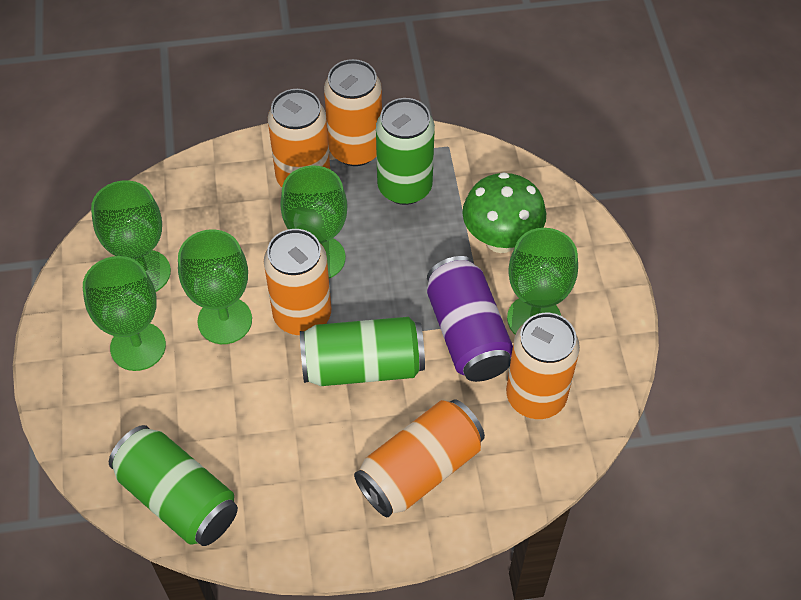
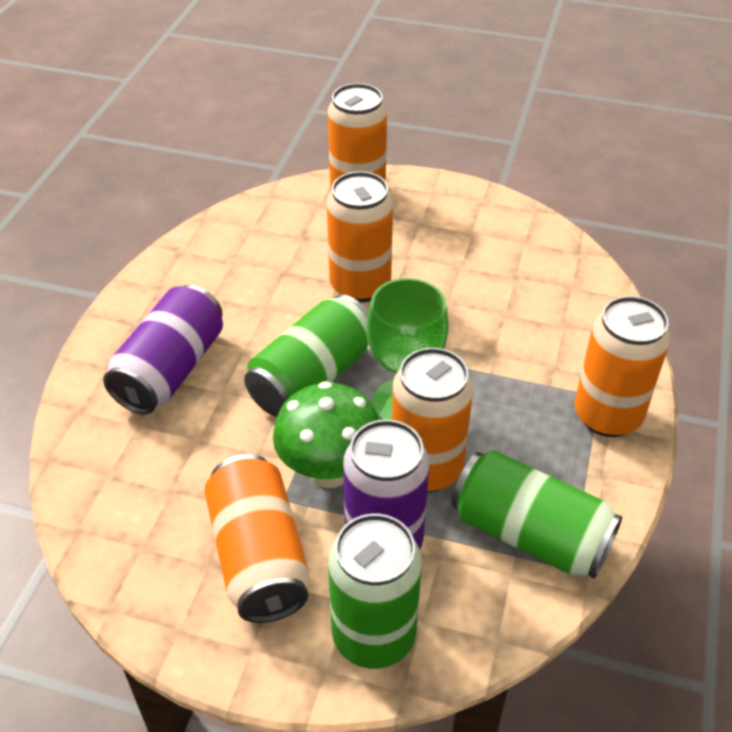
green goblet: [83,256,166,371] [91,180,171,292] [178,229,252,344] [280,165,348,278] [507,228,578,334] = 5 -> [367,278,449,420] = 1
purple can: [427,256,513,382] = 1 -> [103,284,223,414] [343,420,429,549] = 2

